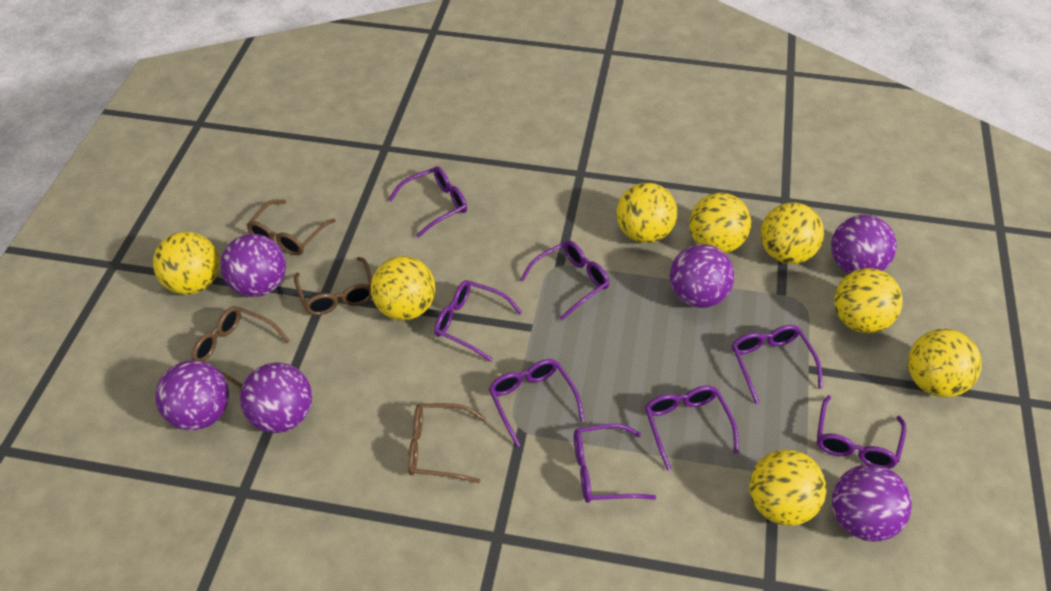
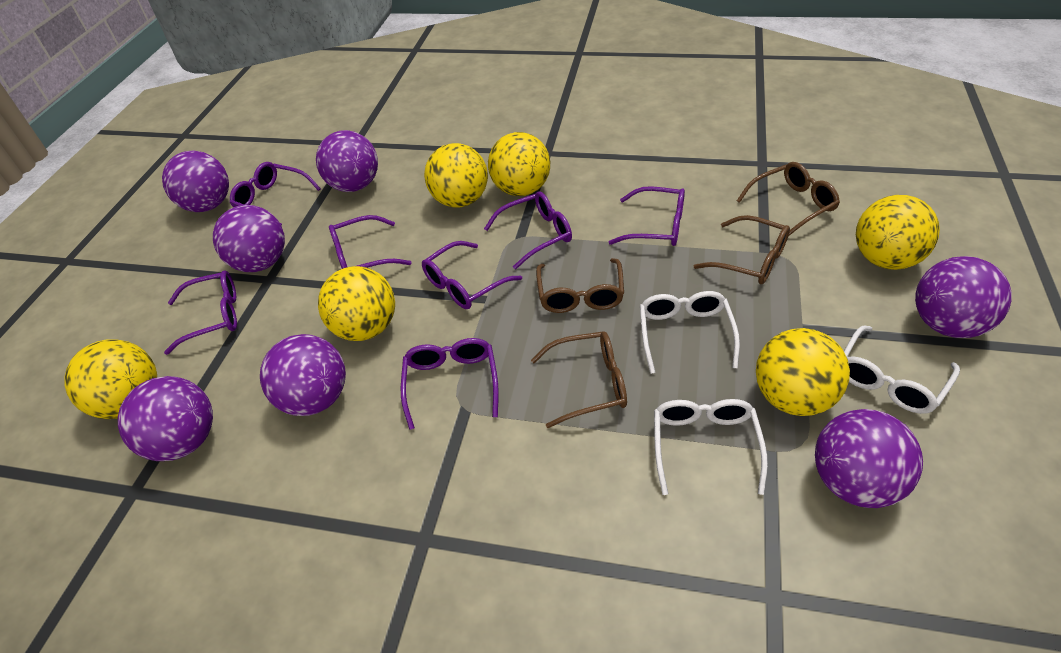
purple ball: [155,360,229,431] [220,234,286,297] [240,363,312,433] [670,244,734,308] [831,215,896,274] [832,464,912,542] = 6 -> [118,376,213,461] [162,150,229,212] [213,205,285,272] [260,334,346,416] [316,130,378,192] [815,409,923,508] [915,256,1012,338] = 7
purple glasses: [388,166,467,238] [434,280,522,362] [489,359,585,447] [520,241,610,320] [574,424,656,503] [645,385,739,471] [732,325,823,404] [817,395,906,469] = 8 -> [164,271,237,355] [230,162,321,225] [329,215,412,269] [401,338,499,430] [422,241,522,309] [484,191,572,269] [609,186,685,246] = 7
white glasses: none = 0 -> [640,291,740,374] [654,399,768,495] [844,325,960,414] = 3
yellow ball: [153,232,219,295] [371,256,435,321] [616,183,677,243] [689,193,751,253] [749,450,826,526] [760,203,824,264] [834,268,902,333] [908,329,982,397] = 8 -> [64,339,157,419] [318,266,395,341] [424,143,488,207] [488,132,550,196] [756,328,850,416] [856,195,940,270] = 6

